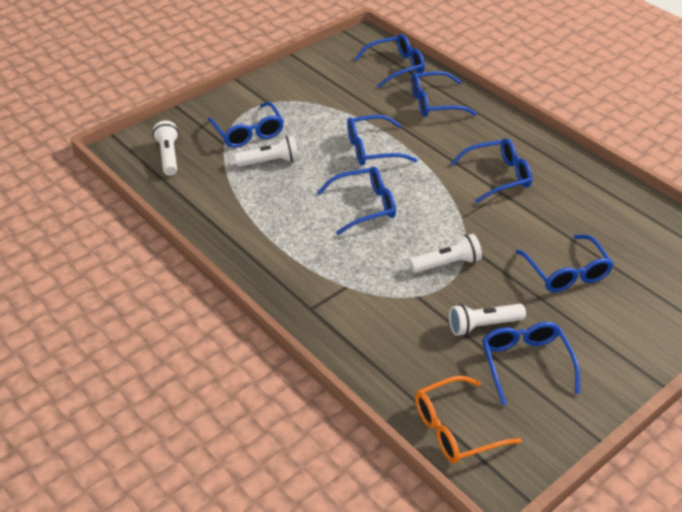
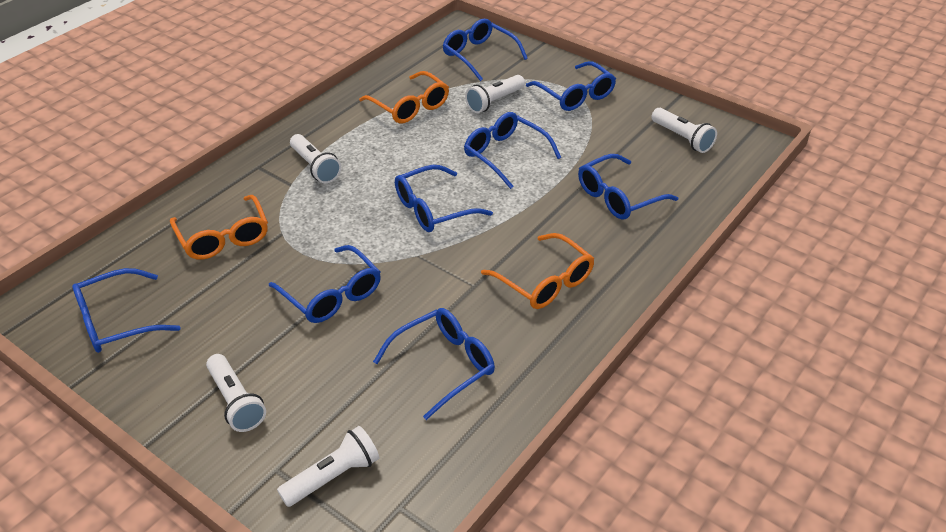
orange glasses: [415,376,522,464] = 1 -> [170,195,268,260] [359,71,449,123] [481,233,595,309] = 3
white flashlight: [152,121,179,176] [234,136,299,167] [409,234,482,273] [449,304,526,336] = 4 -> [206,354,266,432] [277,426,379,507] [290,134,341,183] [465,75,525,113] [652,108,717,153] = 5

